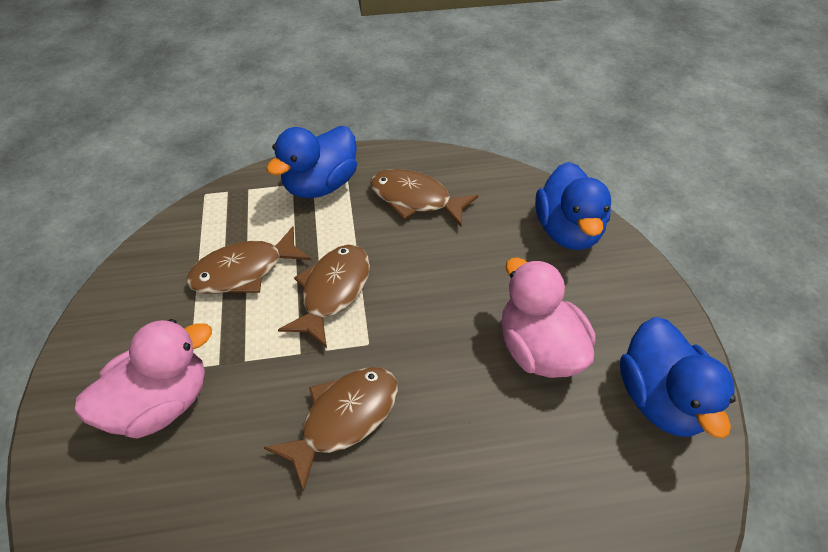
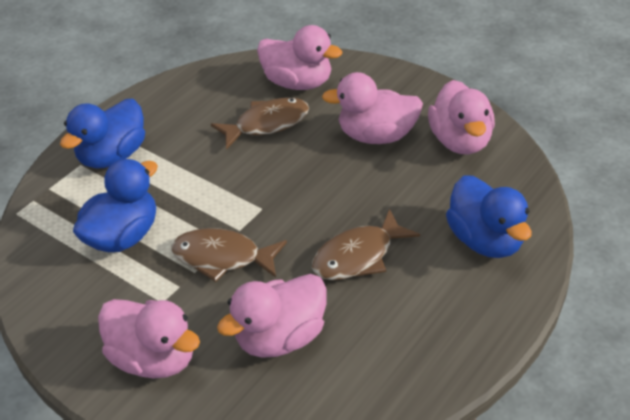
brown fish: [187,226,311,294] [263,367,398,492] [278,245,370,348] [370,169,479,227] = 4 -> [171,228,287,282] [211,98,309,150] [312,208,420,280] = 3
pink duck: [74,319,212,439] [502,257,596,378] = 2 -> [98,299,200,379] [217,274,327,358] [257,25,342,90] [322,72,423,144] [428,80,495,154] = 5

